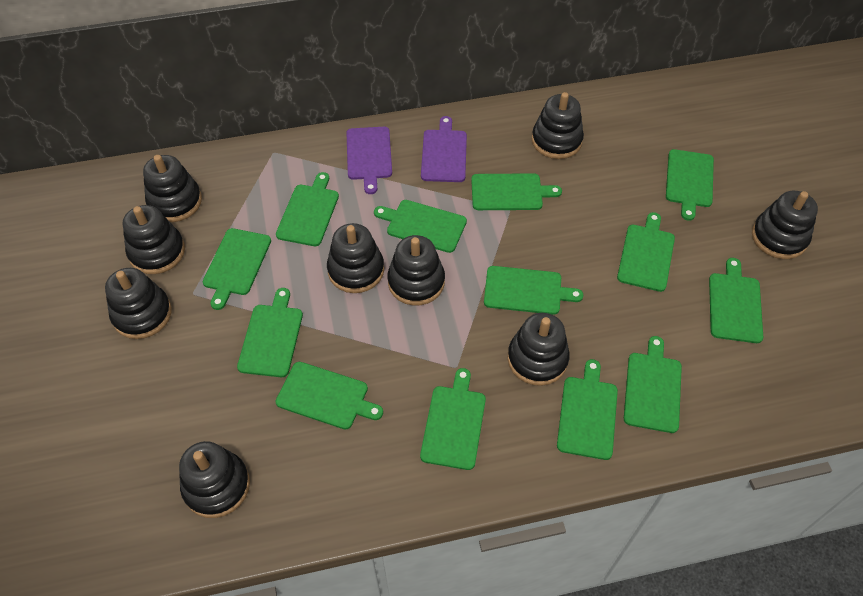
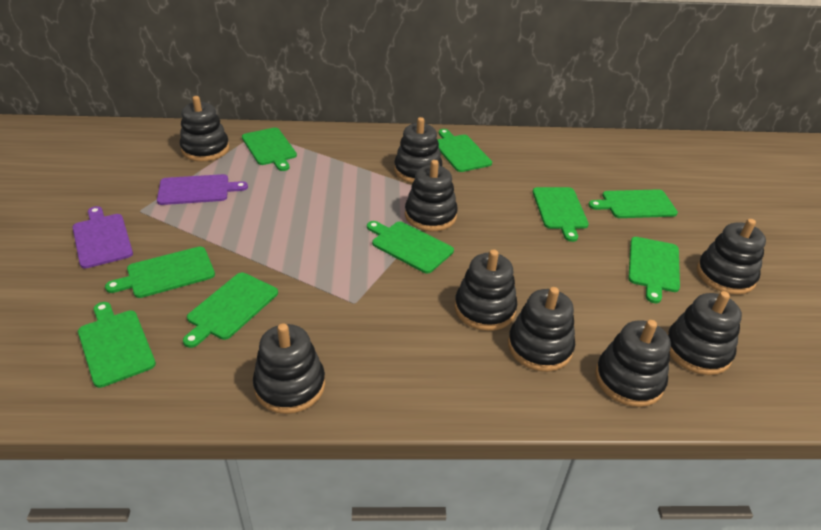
green cutting board: [203,228,271,310] [237,288,303,377] [276,172,339,246] [276,362,383,429] [374,200,467,253] [420,368,486,470] [471,173,562,210] [484,266,584,315] [557,359,618,460] [617,212,675,292] [624,336,682,433] [666,149,714,221] [709,258,763,343] = 13 -> [78,302,156,388] [105,247,215,298] [183,273,278,348] [242,128,297,171] [367,221,454,274] [437,129,492,172] [533,187,589,242] [588,189,678,218] [628,237,680,303] = 9

